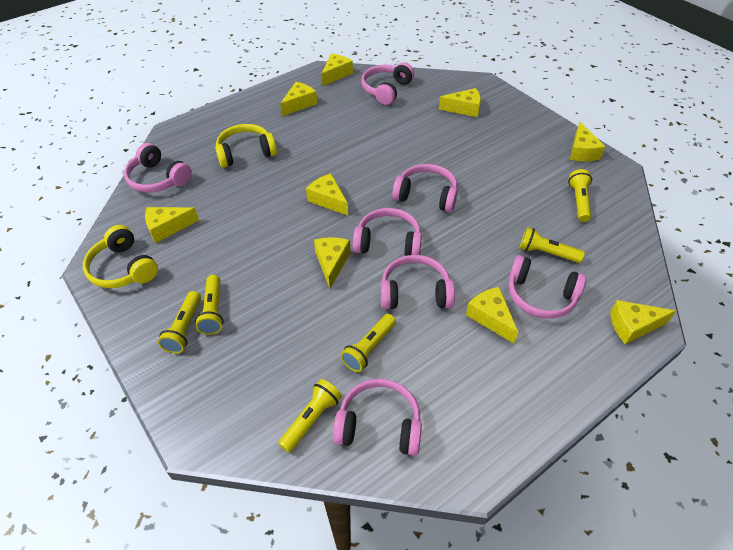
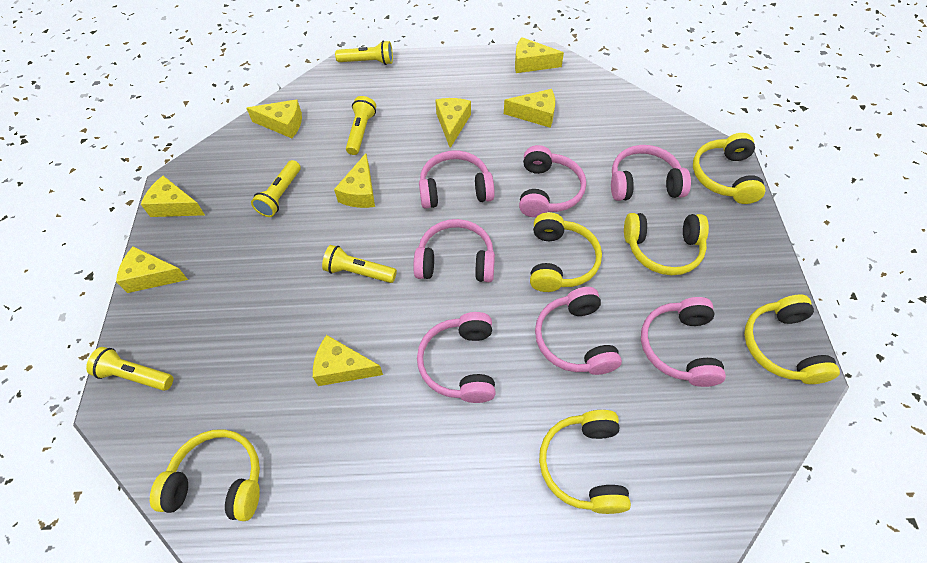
yellow cheese: [145,207,199,243] [280,82,317,116] [306,174,348,216] [314,238,350,288] [322,53,353,86] [439,88,481,117] [466,287,518,343] [570,122,605,161] [610,300,676,344] = 9 -> [116,247,188,293] [141,176,205,217] [246,99,302,138] [313,335,383,386] [334,153,375,208] [435,98,471,148] [504,89,555,128] [515,37,564,73] = 8
yellow flashlight: [158,291,201,354] [195,275,224,335] [278,379,342,453] [341,314,396,372] [519,227,585,263] [568,169,592,222] = 6 -> [86,347,173,391] [251,160,301,217] [322,245,397,283] [335,41,393,65] [346,96,376,155] = 5
yellow headphones: [83,225,158,288] [215,124,277,168] = 2 -> [150,429,260,521] [530,213,602,292] [539,410,631,514] [624,213,709,275] [693,133,765,204] [744,294,840,384] = 6

